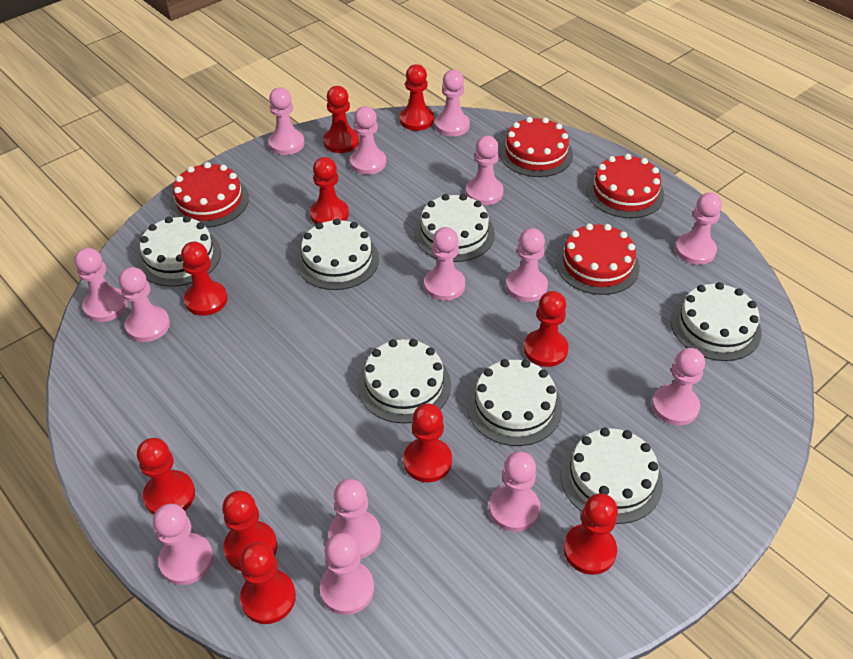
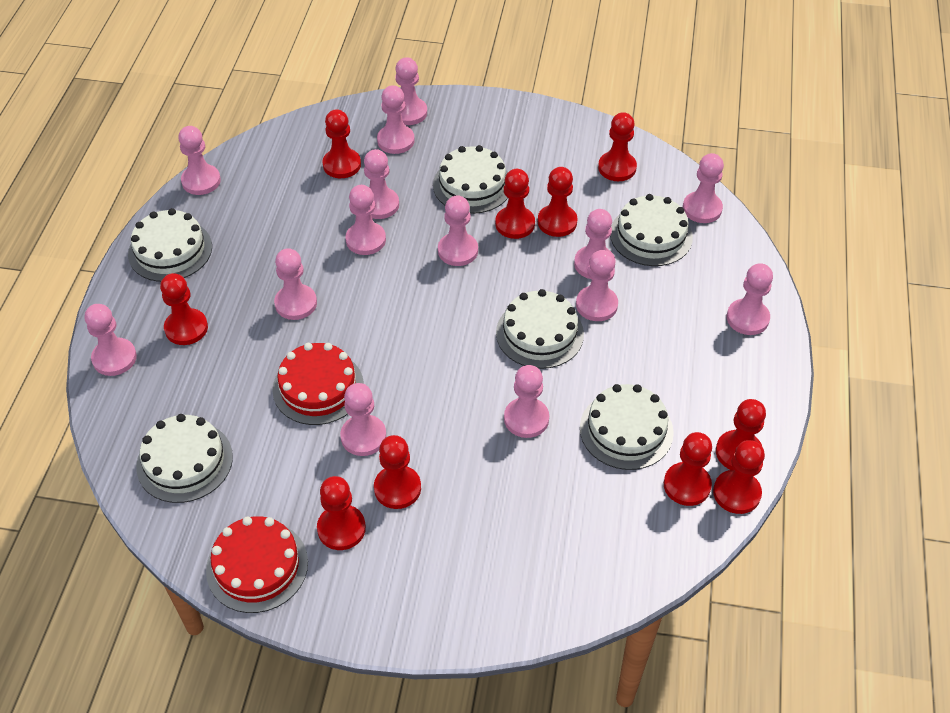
red cake: [170,162,249,228] [499,117,573,177] [556,223,640,295] [586,154,664,218] = 4 -> [206,516,308,613] [272,343,364,425] = 2
white cake: [137,216,221,287] [296,218,379,290] [357,339,451,423] [414,194,495,262] [467,359,563,446] [560,428,663,524] [671,282,762,361] = 7 -> [128,208,212,282] [136,414,233,503] [433,145,508,214] [496,289,584,369] [580,384,674,470] [610,194,693,266] = 6

